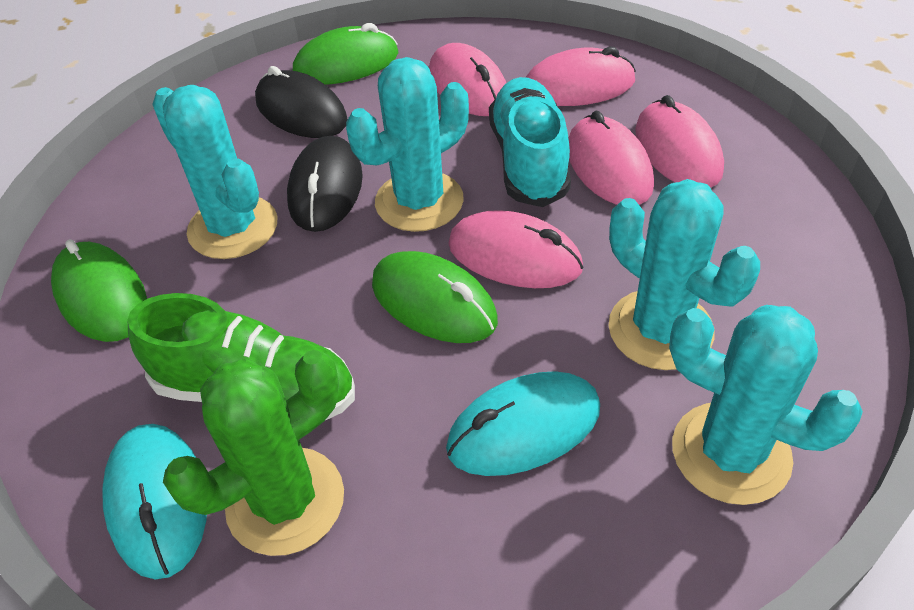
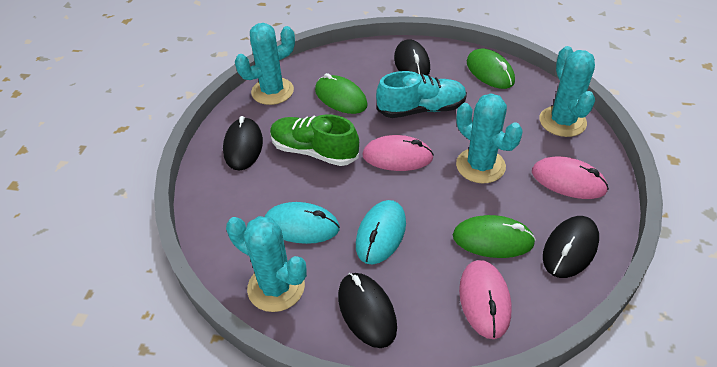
black mouse: [255,66,348,138] [287,136,363,232] = 2 -> [223,116,263,170] [338,273,397,348] [394,39,430,75] [543,216,599,278] = 4
green cactus: [163,350,344,556] = 1 -> none = 0
pink mouse: [429,43,506,116] [448,210,583,288] [525,47,636,106] [569,111,654,205] [635,95,724,188] = 5 -> [363,135,434,171] [459,260,512,339] [532,156,609,199] = 3

